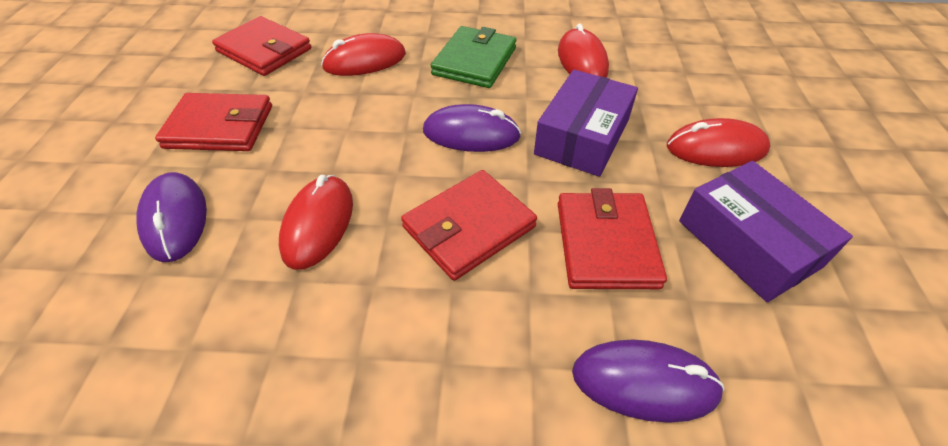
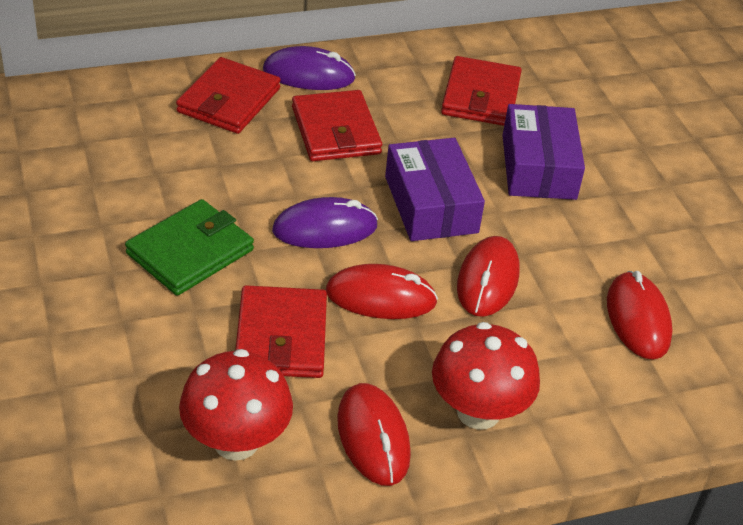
purple mouse: [136,172,207,262] [423,104,521,152] [572,340,724,423] = 3 -> [263,46,356,90] [272,197,378,248] = 2
red mushroom: none = 0 -> [179,349,293,461] [432,322,540,430] = 2

